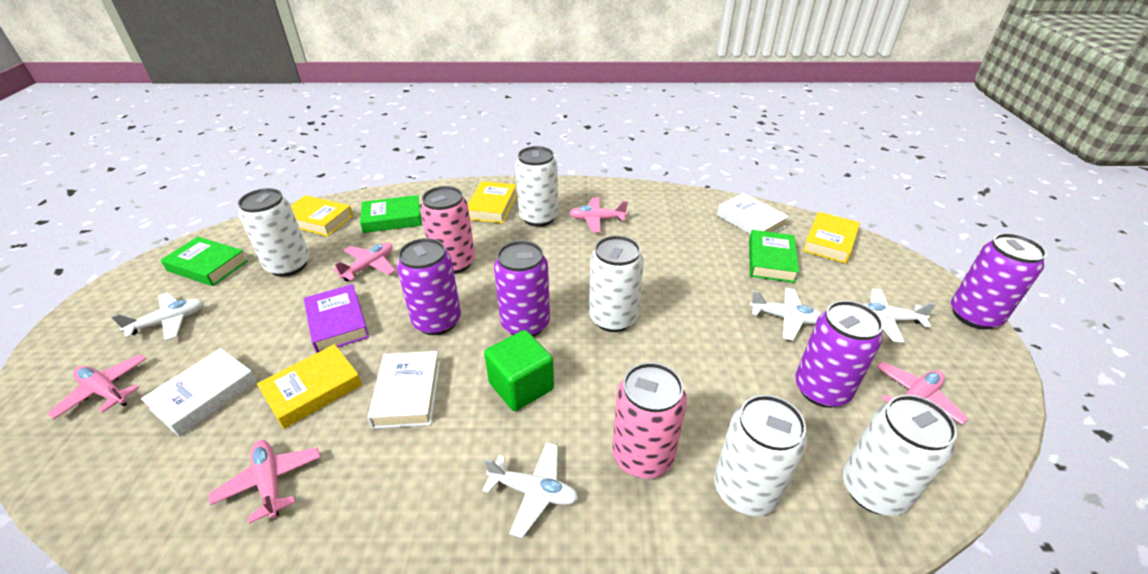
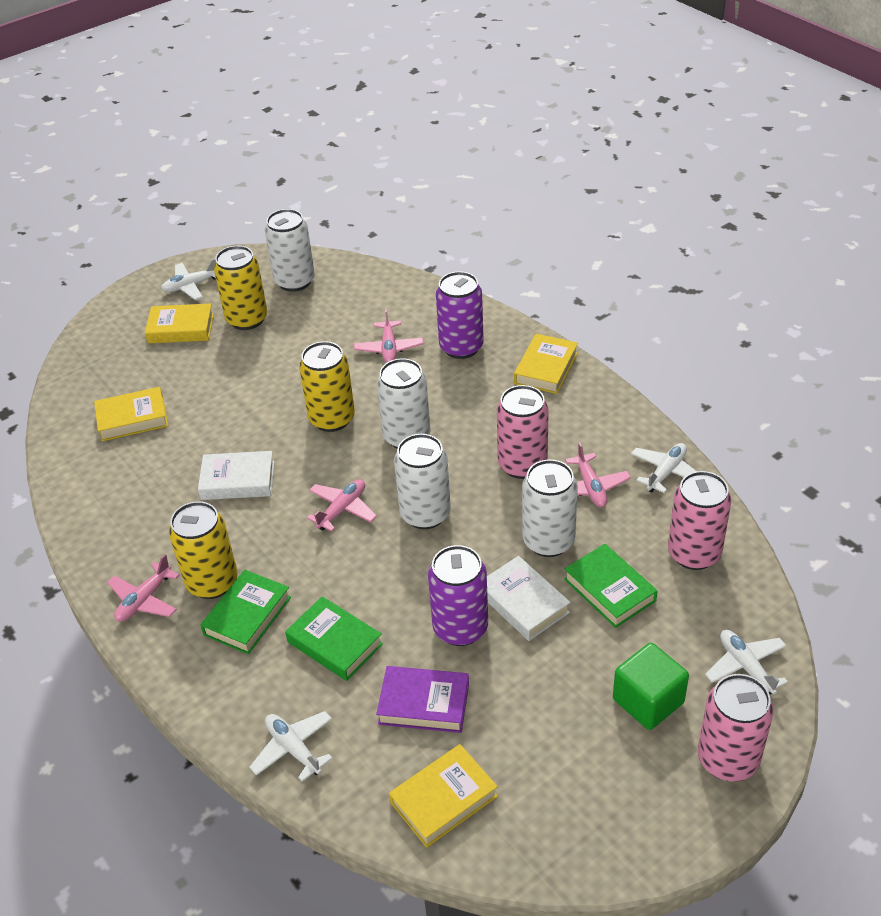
pink can: [420,186,475,274] [612,362,687,479] = 2 -> [497,385,549,479] [668,471,731,570] [698,674,773,781] = 3
pink plane: [47,354,147,419] [209,440,320,524] [333,243,395,281] [569,197,628,232] [876,362,969,425] = 5 -> [107,554,180,622] [307,479,377,532] [354,309,424,363] [565,442,631,507] = 4
purple can: [397,238,461,335] [494,241,550,337] [795,300,883,408] [951,233,1047,330] = 4 -> [428,545,488,646] [436,271,484,359] = 2
white book: [141,348,257,436] [368,351,440,429] [717,193,789,234] = 3 -> [198,451,275,500] [487,556,570,641] = 2
white can: [238,188,309,277] [515,146,558,227] [589,235,644,332] [714,395,807,516] [843,395,957,516] = 5 -> [265,209,315,292] [377,358,431,449] [394,434,451,529] [522,459,578,557] = 4
yellow can: none = 0 -> [169,501,238,599] [214,246,267,330] [299,341,355,432] = 3

